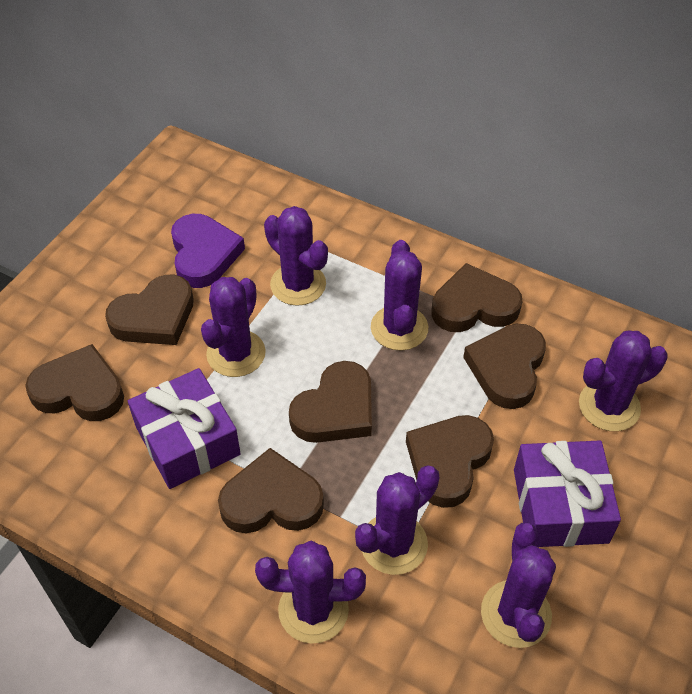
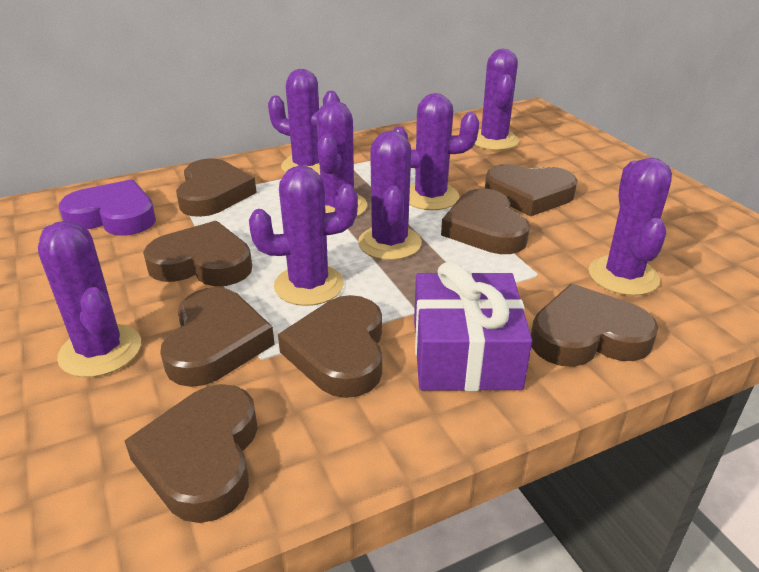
brown heart: [25,344,124,421] [105,275,194,345] [218,448,324,533] [289,361,372,443] [406,415,494,508] [431,263,522,332] [463,324,546,409] = 7 -> [124,384,258,523] [143,221,252,286] [160,287,275,387] [176,158,257,217] [278,295,382,398] [441,188,530,254] [485,164,578,216] [531,284,658,367] = 8
purple cactus: [201,277,266,377] [255,540,366,644] [264,206,328,306] [355,465,440,575] [371,240,428,351] [481,523,556,648] [579,331,668,431] = 7 -> [38,221,141,377] [249,165,358,306] [268,69,340,175] [316,101,367,216] [358,131,422,260] [393,93,479,210] [474,49,519,150] [589,158,672,296] = 8
purple gift: [128,368,241,489] [514,440,621,547] = 2 -> [414,261,532,391] = 1

